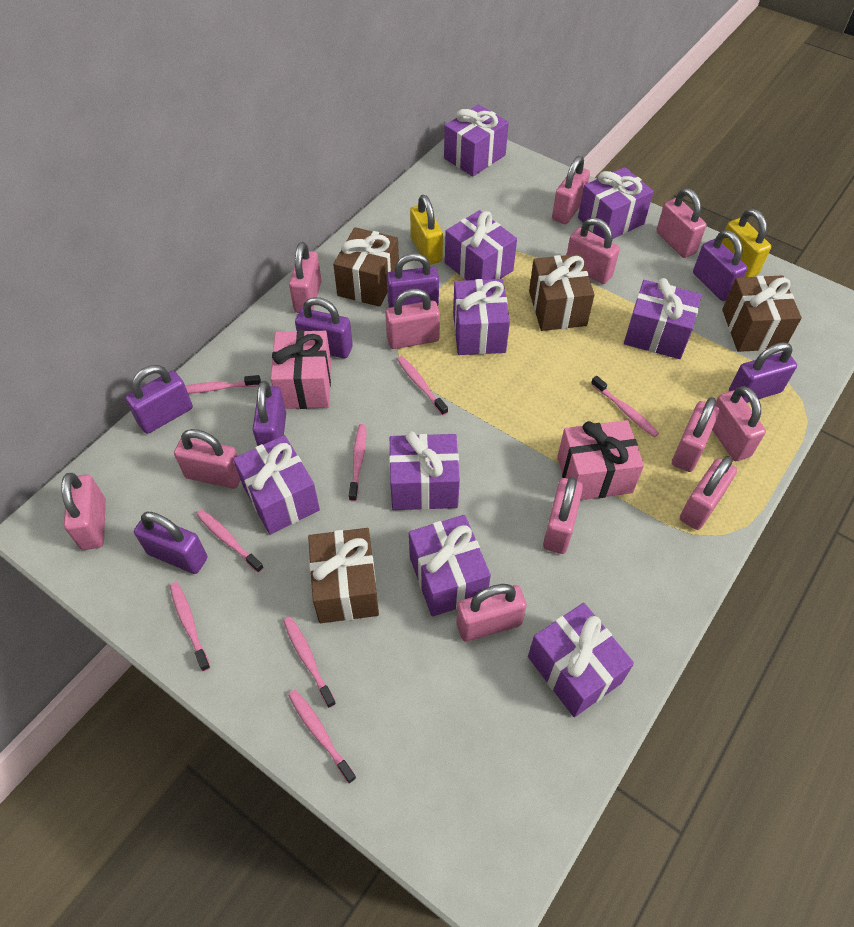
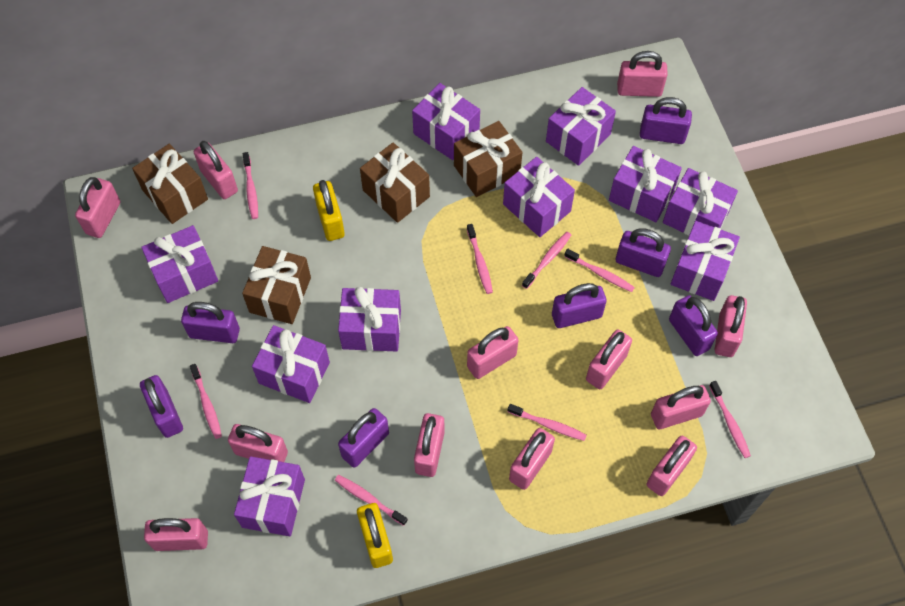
pink gift: [271,330,331,409] [557,420,644,500] = 2 -> none = 0
purple gift: [233,435,320,535] [389,431,460,510] [409,515,491,617] [444,104,509,177] [445,210,517,280] [453,279,510,355] [528,603,634,717] [578,167,654,239] [624,278,702,359] = 9 -> [141,225,218,303] [234,456,305,536] [252,325,330,403] [338,287,401,352] [412,83,480,160] [503,157,575,237] [546,87,616,166] [609,146,682,222] [663,168,738,236] [671,221,740,301] = 10

